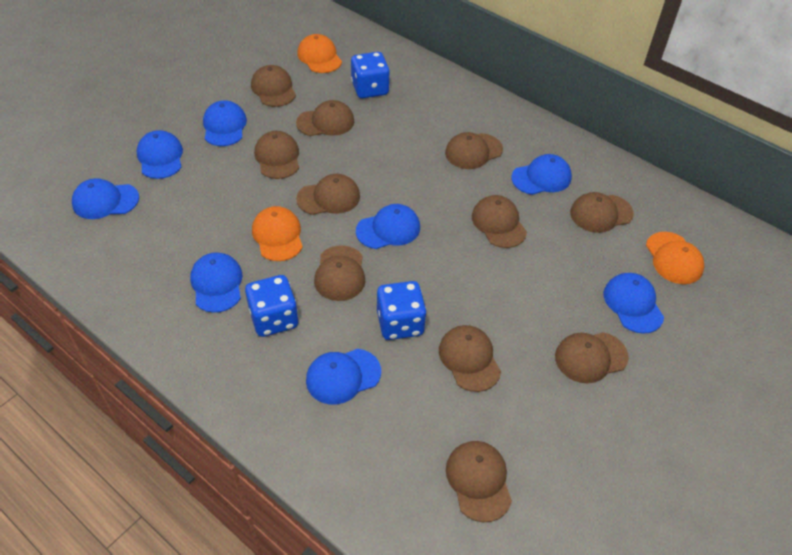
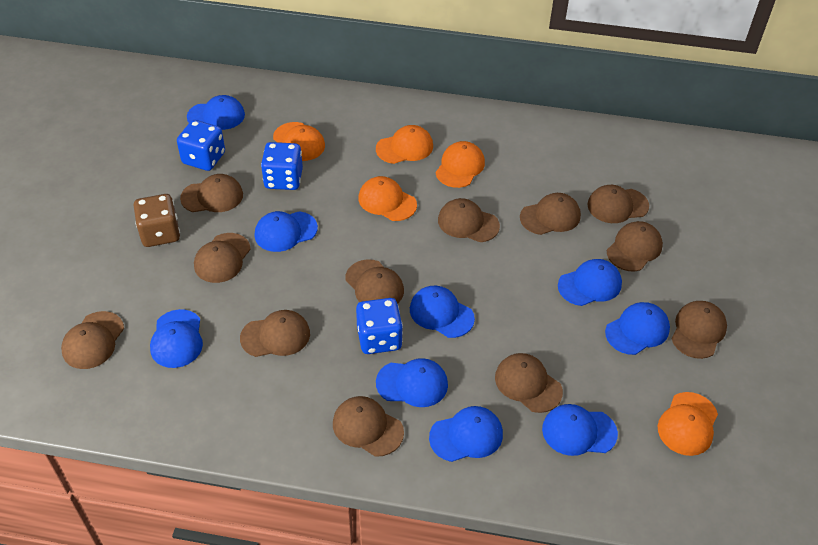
blue cap: [72,178,139,219] [137,130,183,179] [190,253,243,313] [203,100,247,146] [306,349,381,405] [356,204,420,249] [511,154,572,195] [603,273,664,334] = 8 -> [150,309,203,368] [187,95,245,130] [255,211,318,252] [376,358,448,407] [410,286,475,338] [429,406,503,462] [542,404,618,456] [558,259,622,306] [605,302,670,355] = 9
brown cap: [251,65,296,107] [254,131,299,179] [296,100,354,136] [296,174,360,215] [314,245,365,301] [439,325,501,392] [445,132,503,169] [446,441,512,522] [472,195,527,248] [555,332,629,383] [570,192,634,233] = 11 -> [61,311,124,369] [180,174,243,212] [194,233,251,283] [240,310,310,357] [333,396,404,457] [345,259,404,304] [438,198,500,242] [495,353,563,413] [520,193,581,235] [588,185,649,223] [607,221,663,271] [672,301,727,359] = 12
brown dice: none = 0 -> [134,194,180,247] = 1
orange cap: [252,206,303,261] [297,34,342,73] [646,232,705,284] = 3 -> [273,122,325,161] [358,176,417,221] [376,125,433,164] [436,141,485,188] [658,392,718,456] = 5

